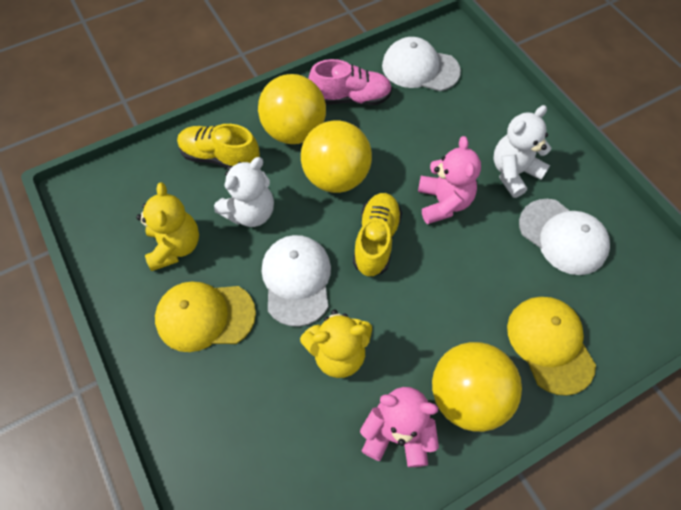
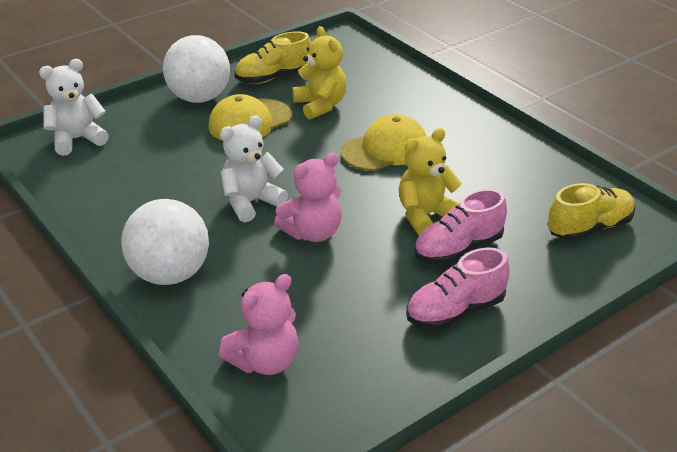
pink shoe: [308,59,392,105] = 1 -> [406,248,510,330] [414,189,507,264] = 2
white ball: none = 0 -> [121,199,209,285] [163,35,230,103] = 2
white cap: [262,235,331,327] [382,37,461,91] [519,199,610,275] = 3 -> none = 0
yellow ball: [258,74,326,144] [301,120,372,193] [432,342,522,432] = 3 -> none = 0

